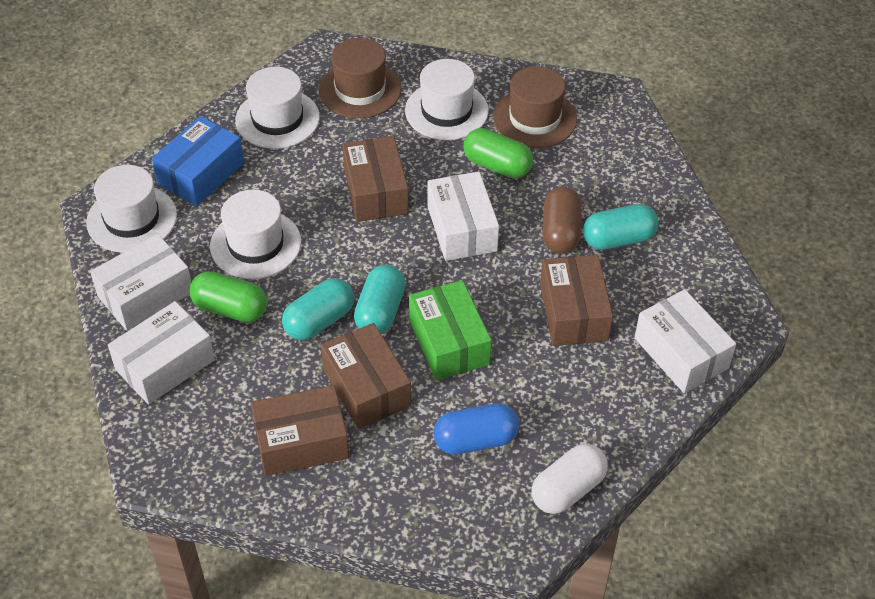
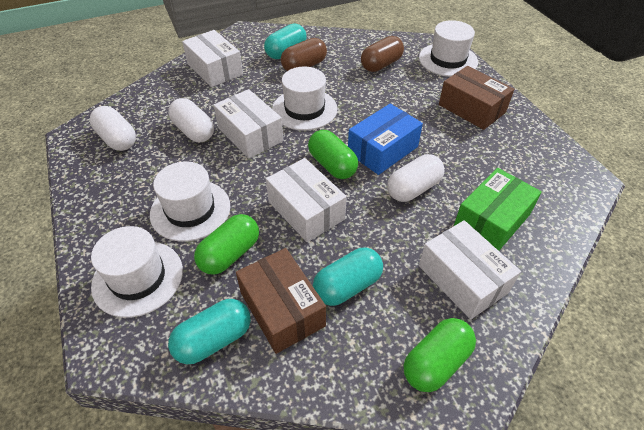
blue capsule: [433,403,519,454] = 1 -> none = 0
brown box: [251,385,349,476] [321,323,411,429] [342,136,409,222] [540,255,613,346] = 4 -> [236,248,326,354] [439,66,514,130] = 2
brown capsule: [543,187,582,254] = 1 -> [281,38,327,71] [361,36,404,72] = 2
brown hat: [319,38,401,118] [493,66,577,148] = 2 -> none = 0
green capsule: [190,271,267,322] [463,128,533,178] = 2 -> [194,214,259,275] [308,130,358,179] [404,318,476,392] = 3
white capsule: [531,444,608,514] = 1 -> [90,106,136,151] [168,98,214,142] [387,154,444,202] = 3

